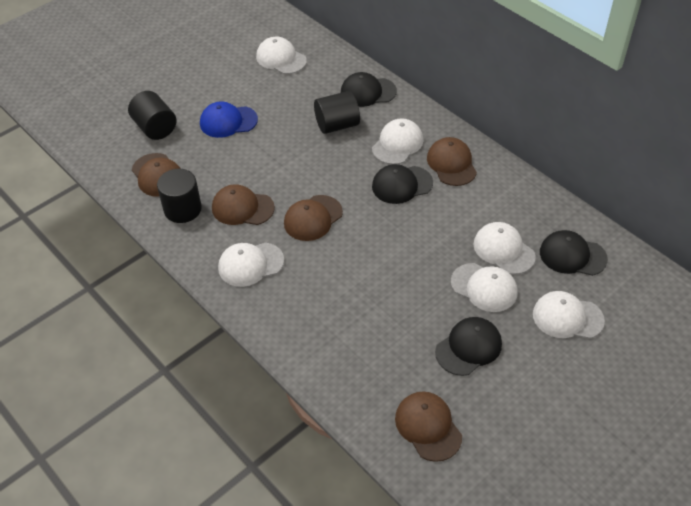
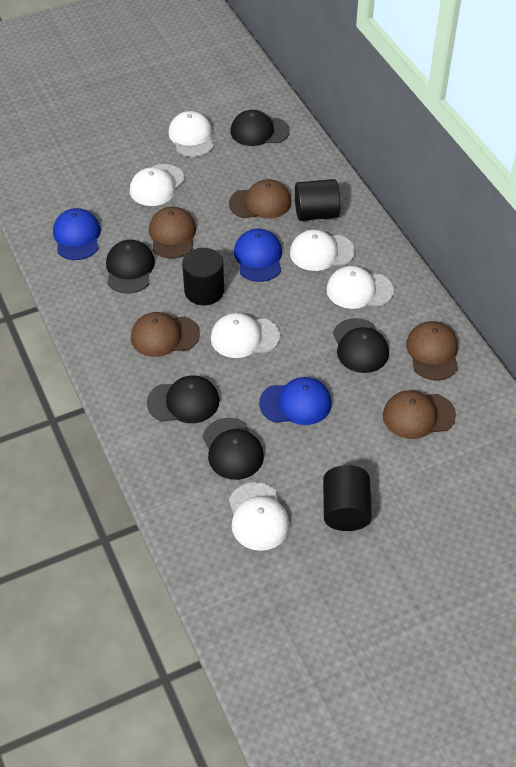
black cap: [341,72,397,107] [372,164,433,204] [435,317,502,376] [540,230,608,276] = 4 -> [106,240,155,294] [147,375,219,423] [202,418,264,480] [230,110,290,146] [333,318,389,373] = 5
blue cap: [200,102,258,138] = 1 -> [53,208,101,260] [234,229,282,282] [259,377,332,425] = 3

